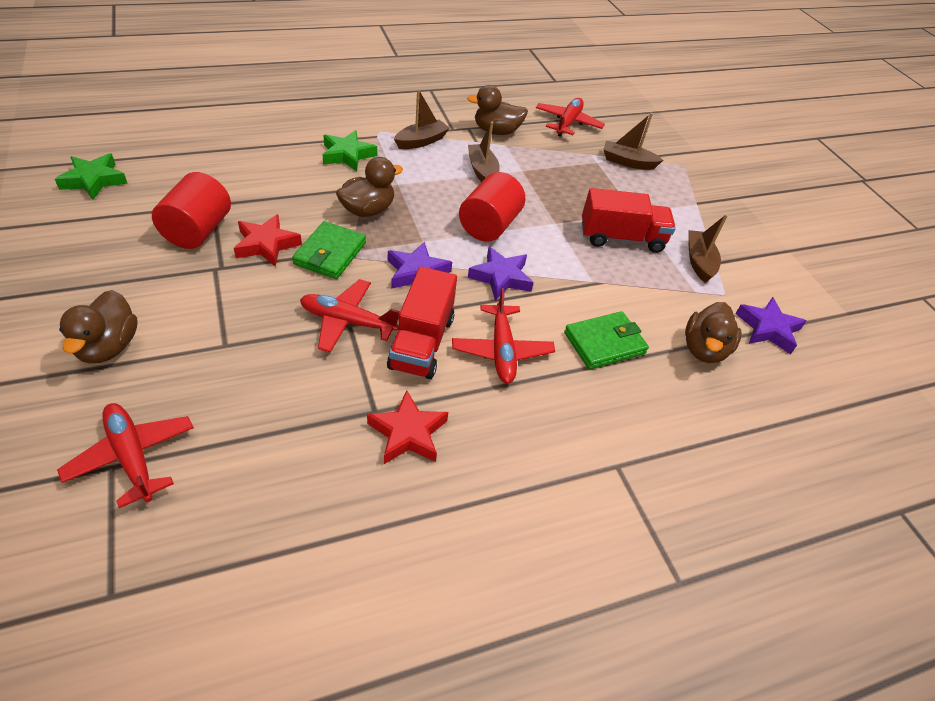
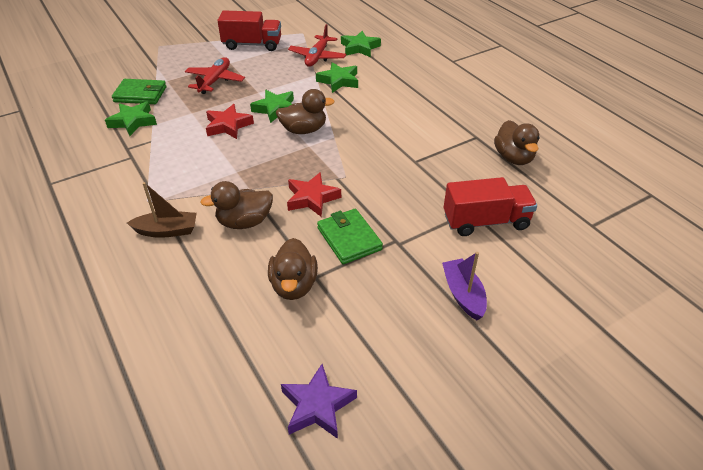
brown boat: [394,89,450,149] [468,121,500,182] [603,113,663,170] [688,214,728,283] = 4 -> [127,182,197,238] = 1
green star: [55,153,128,200] [323,130,377,171] = 2 -> [105,101,157,136] [250,90,294,123] [316,62,358,93] [341,31,381,57] = 4
purple boat: none = 0 -> [442,252,487,320] = 1
purple star: [388,241,452,289] [468,247,534,300] [735,297,806,354] = 3 -> [281,364,357,439] = 1
red cylinder: [152,172,231,249] [459,172,525,241] = 2 -> none = 0
red plane: [57,403,194,508] [300,279,400,353] [452,288,555,384] [536,98,605,137] = 4 -> [185,57,245,94] [288,24,346,67] = 2

